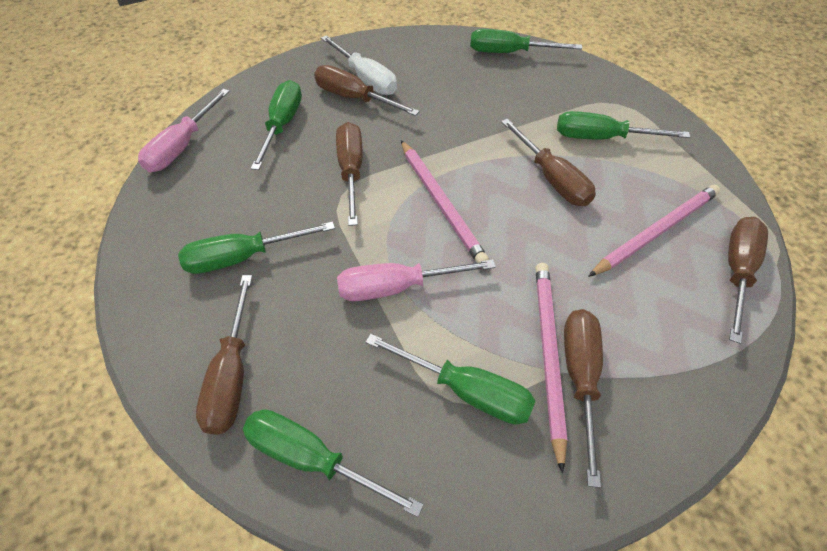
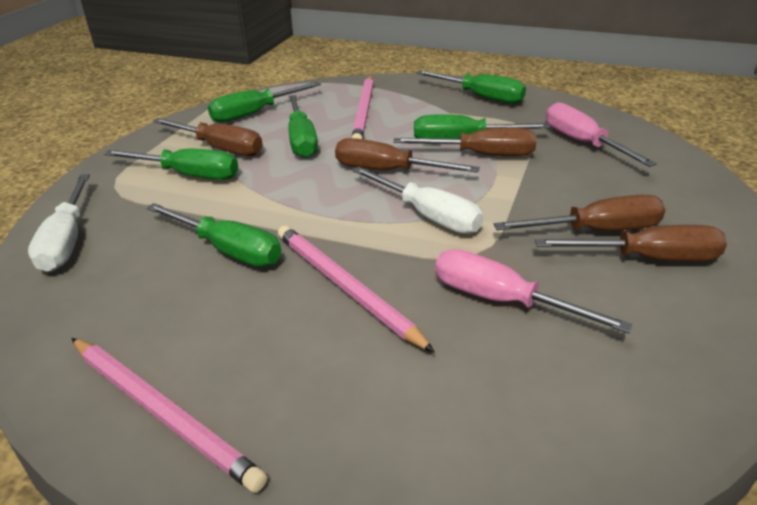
brown screwdriver: [196,275,252,435] [314,65,420,116] [336,122,363,226] [501,118,596,206] [564,309,603,488] [728,217,768,344] = 6 -> [153,118,263,156] [335,138,480,173] [393,128,537,156] [494,195,665,231] [535,225,727,261] = 5
white screwdriver: [321,35,397,95] = 1 -> [28,174,90,272] [352,167,483,234] = 2

